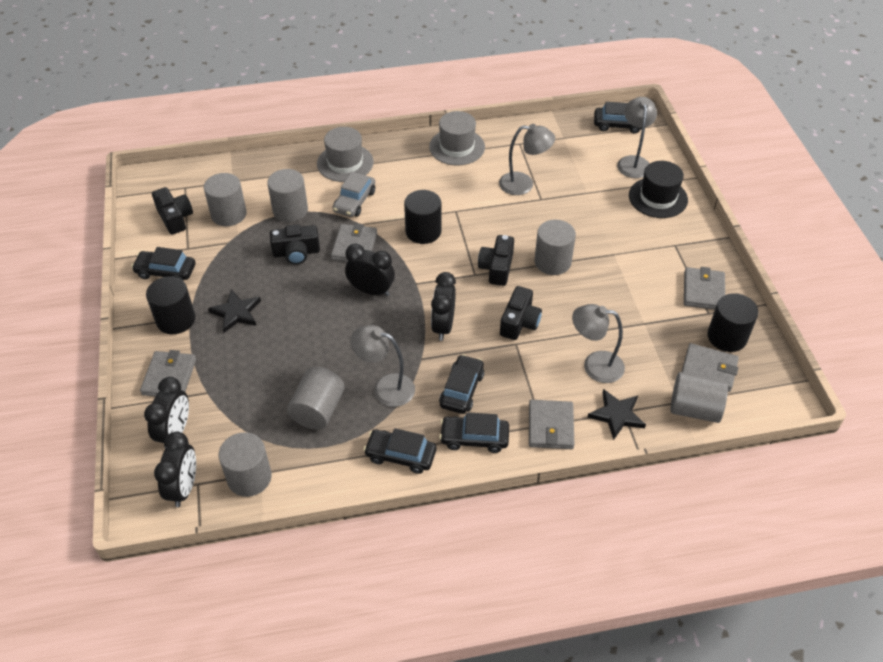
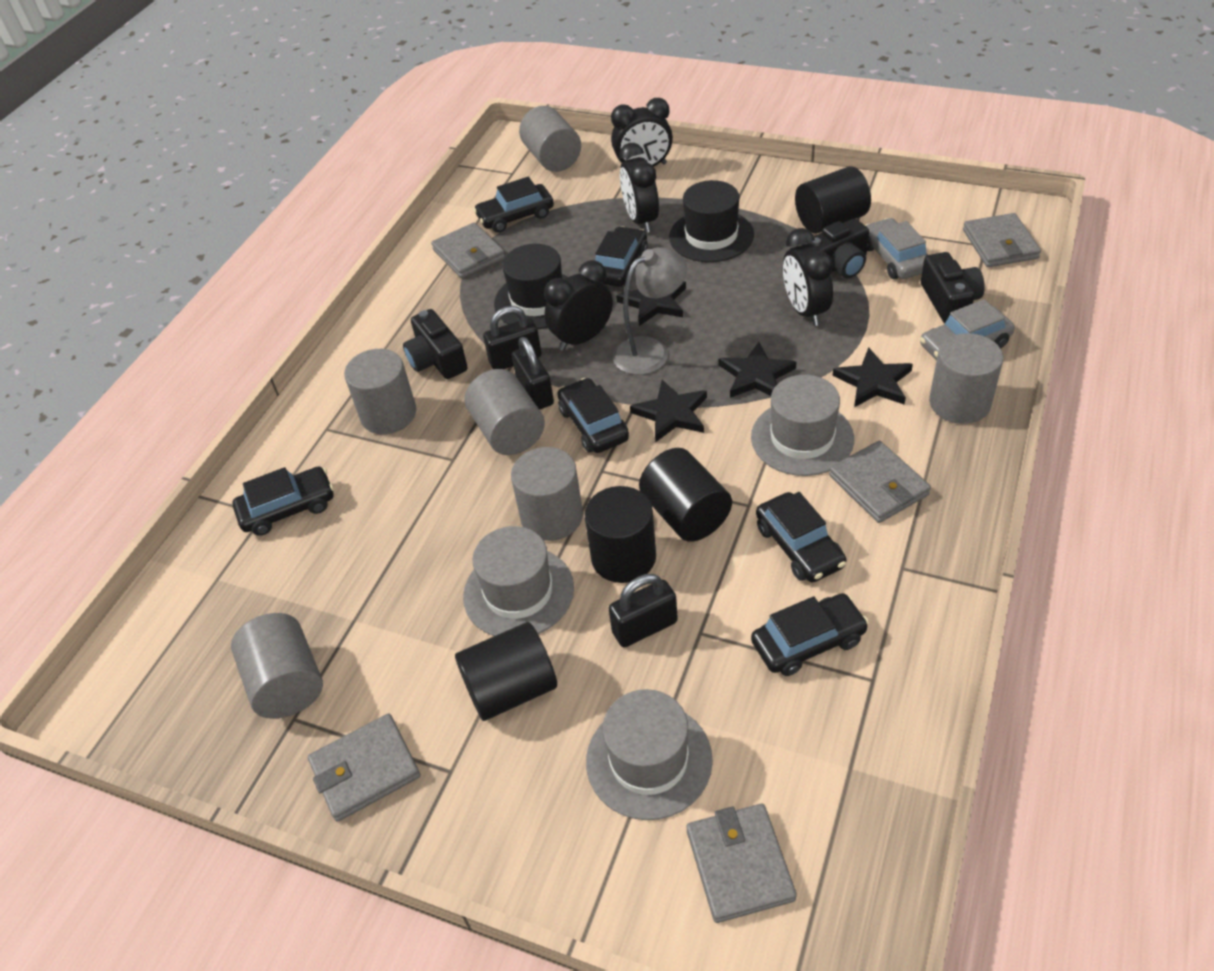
black camera: [152,187,193,235] [270,224,320,265] [478,235,514,286] [500,286,542,340] = 4 -> [403,309,468,379] [802,219,869,278] [921,252,985,324] = 3
black car: [131,247,195,281] [364,428,436,474] [439,354,484,414] [439,412,509,453] [594,102,642,134] = 5 -> [232,466,334,536] [473,177,554,233] [557,378,629,453] [595,226,648,286] [751,593,869,676] [756,492,846,582] = 6
black cylinder: [146,276,195,334] [404,190,441,244] [707,293,758,352] = 3 -> [455,622,557,721] [584,486,656,583] [639,448,732,542] [795,166,871,234] = 4
black hat: [629,161,688,218] = 1 -> [494,244,568,329] [669,180,754,262] = 2
black padlock: none = 0 -> [483,306,542,369] [512,337,554,410] [609,574,678,647] = 3
black star: [208,289,261,333] [587,389,646,440] = 2 -> [616,281,686,326] [630,380,707,443] [719,342,796,398] [833,347,913,407] = 4
grey car: [333,172,375,217] = 1 -> [865,218,928,279] [920,299,1015,360] = 2
grey hat: [317,127,374,182] [429,111,485,166] = 2 -> [463,526,574,636] [586,689,713,820] [751,375,854,476] = 3
grey lamp: [350,325,415,407] [499,124,555,195] [572,304,625,383] [617,97,657,178] = 4 -> [613,247,687,375] = 1

